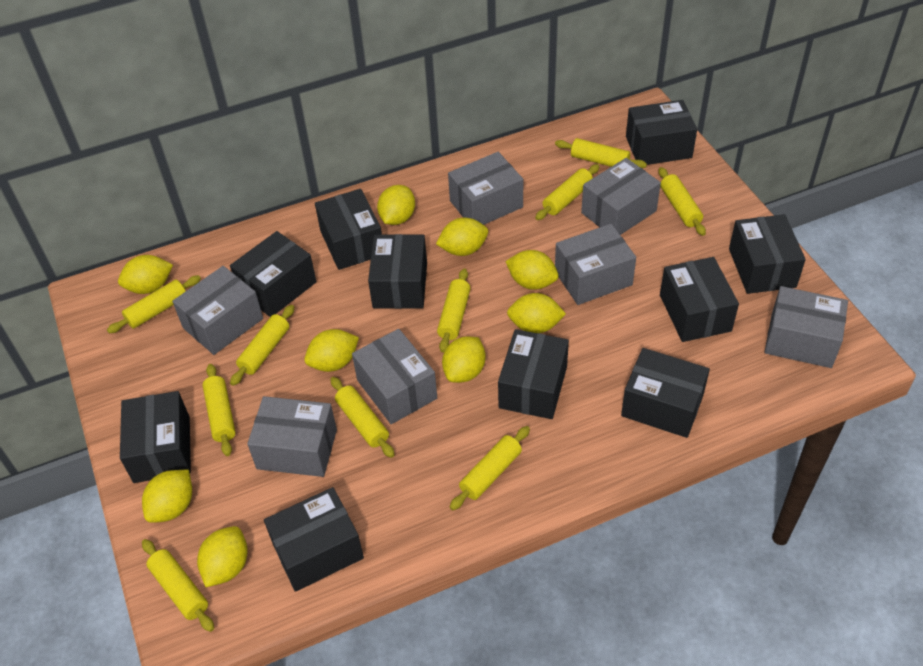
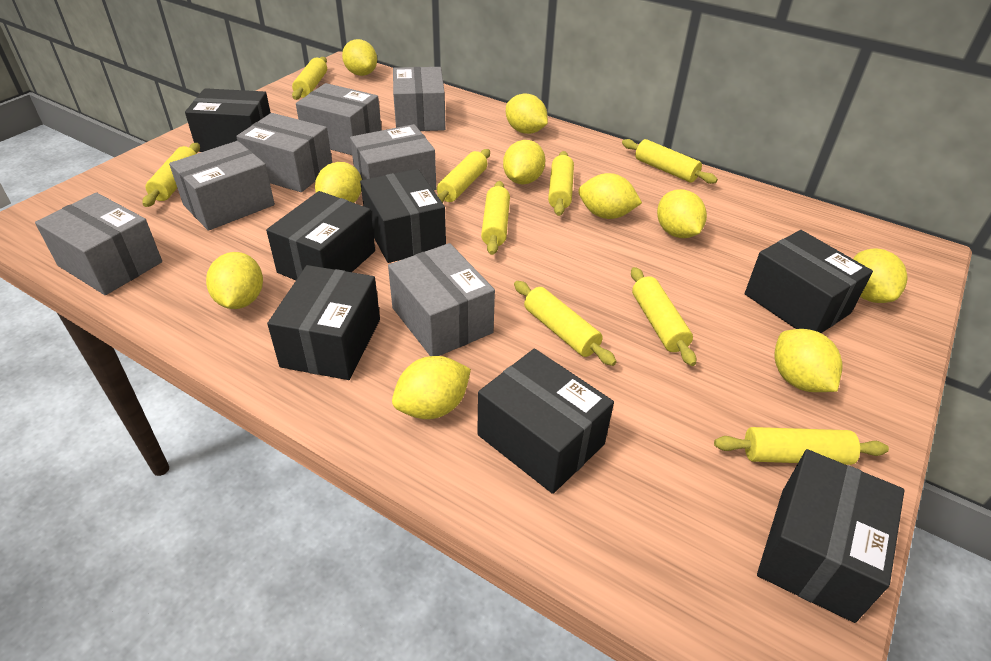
black box: [120,391,191,483] [230,231,317,317] [264,487,364,592] [315,189,382,270] [368,234,427,309] [498,329,569,419] [621,348,710,438] [626,100,697,165] [660,257,739,342] [729,214,806,294] = 10 -> [185,88,271,152] [266,191,375,280] [267,265,380,380] [360,169,446,263] [477,348,614,494] [745,230,873,333] [757,449,904,623] = 7
yellow lemon: [118,255,173,294] [142,470,192,523] [197,526,248,587] [304,329,359,372] [377,185,415,225] [436,218,488,256] [442,336,486,383] [505,250,559,290] [507,293,566,333] = 9 -> [206,252,263,309] [315,162,362,203] [342,39,377,76] [392,356,471,419] [503,140,546,185] [506,93,548,134] [578,173,642,219] [657,189,707,238] [774,329,843,392] [853,248,907,303] = 10
yellow rolling pin: [107,275,201,333] [142,539,214,632] [202,364,236,456] [230,305,294,386] [330,377,394,458] [437,268,471,353] [450,426,530,510] [535,164,599,220] [555,138,647,168] [658,167,706,236] = 10 -> [142,143,200,207] [292,57,327,100] [437,149,490,203] [481,181,510,255] [514,281,617,366] [548,151,574,216] [622,139,718,184] [631,267,696,366] [714,427,889,465] = 9

